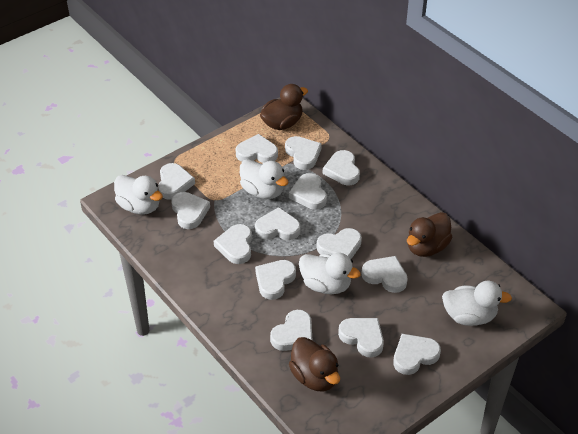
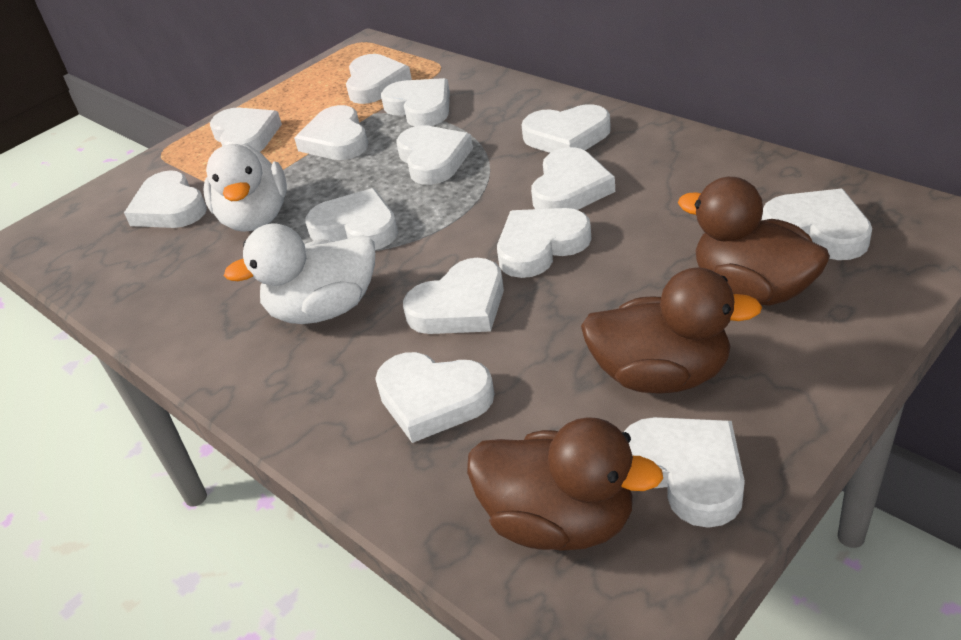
white duck: [114,175,163,215] [240,159,289,199] [299,253,361,294] [442,281,512,326] = 4 -> [203,144,287,232] [224,223,375,324] = 2

